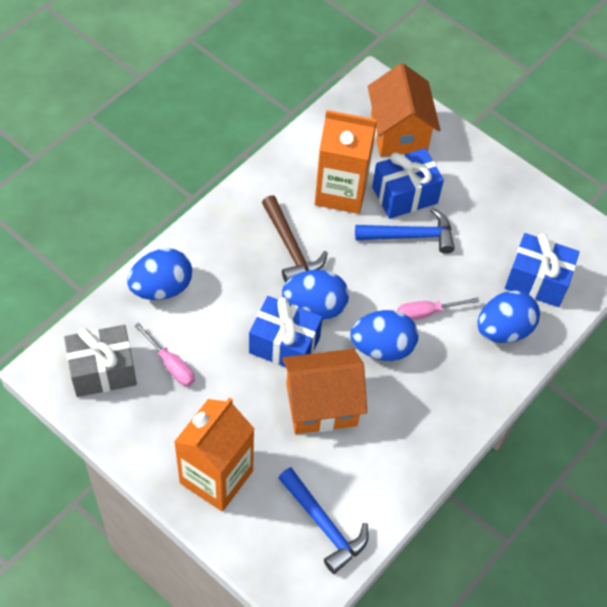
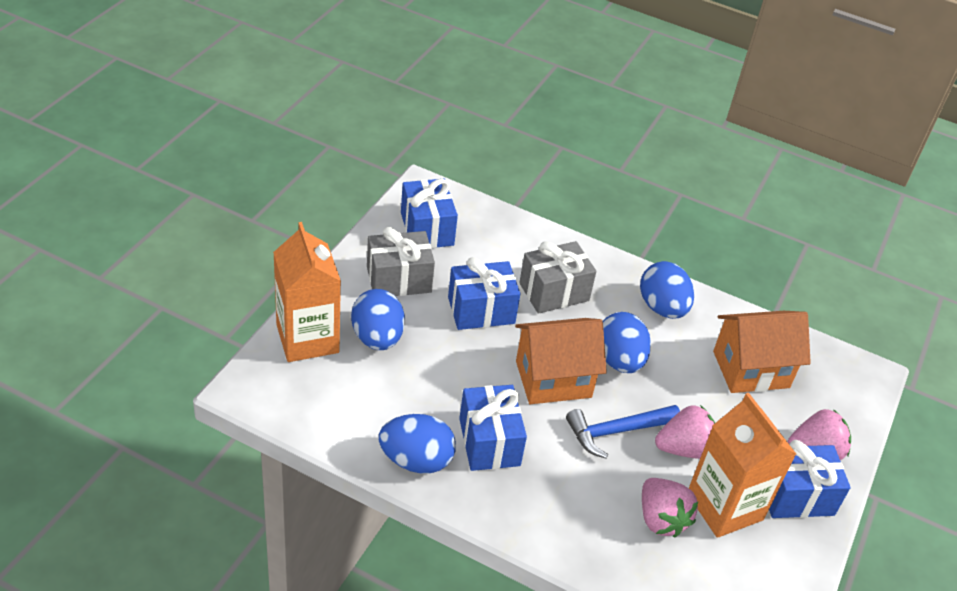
blue gift: [249,296,323,367] [372,148,444,219] [505,233,579,307] = 3 -> [401,179,458,248] [448,257,521,330] [459,385,527,471] [769,440,851,518] = 4
blue hammer: [278,467,369,574] [355,208,455,254] = 2 -> [566,405,680,459] = 1
brown hammer: [262,195,328,283] = 1 -> none = 0
grey gift: [64,325,137,397] = 1 -> [367,227,435,296] [519,241,596,314] = 2
pink screwdriver: [134,323,195,386] [397,297,479,320] = 2 -> none = 0
pink strawberry: none = 0 -> [642,478,698,537] [655,405,715,459] [788,409,851,460] = 3

